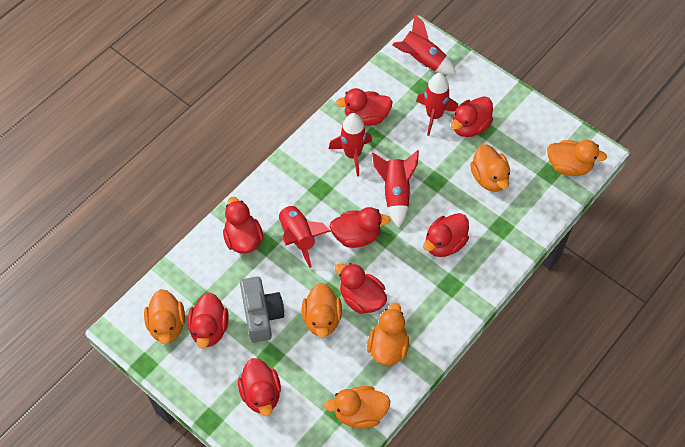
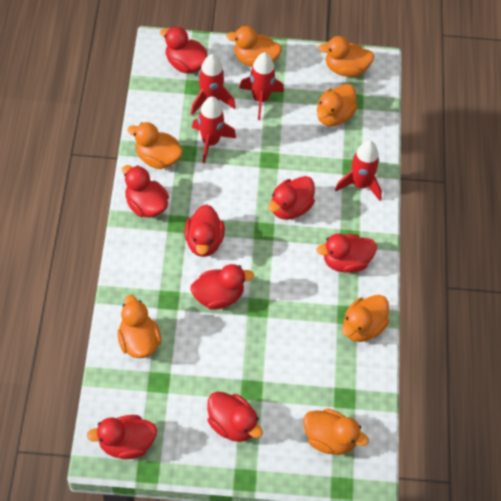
grey camera: [240,276,284,343] = 1 -> none = 0
orange duck: [144,289,185,344] [302,283,342,338] [324,386,390,429] [367,303,409,365] [470,144,510,192] [547,140,607,176] = 6 -> [118,295,161,358] [127,122,183,169] [226,26,282,67] [303,408,369,455] [317,84,358,126] [318,36,375,77] [342,295,389,342] = 7
red rocket: [278,202,331,268] [329,113,372,176] [372,150,419,228] [392,14,456,75] [416,73,458,136] = 5 -> [191,54,236,115] [192,96,236,163] [239,52,284,120] [335,140,382,201] = 4

